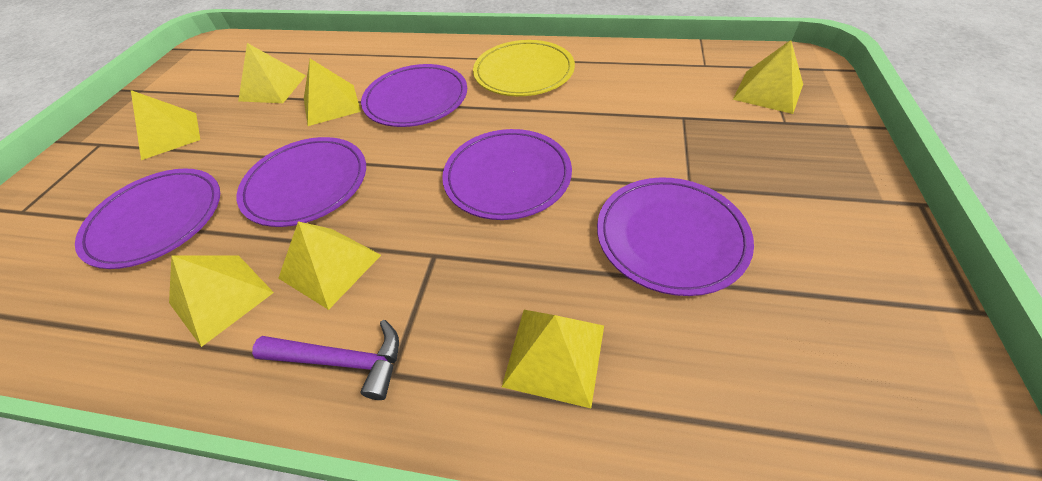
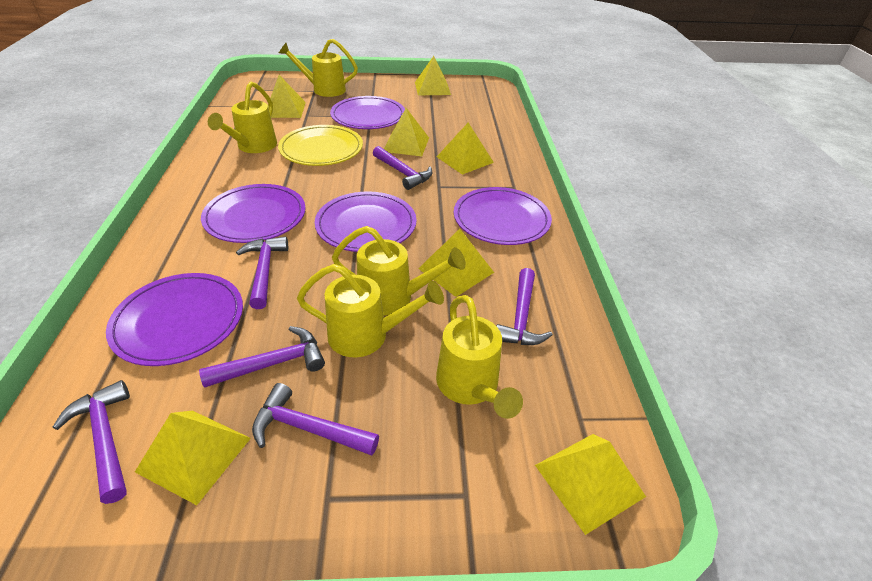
purple hammer: [252,320,399,400] = 1 -> [53,380,130,504] [199,326,325,388] [236,237,288,309] [252,383,379,456] [373,146,432,190] [496,268,553,345] = 6
yellow watering can: none = 0 -> [208,81,277,153] [279,39,358,97] [297,264,444,357] [332,226,466,316] [436,295,523,419] = 5

